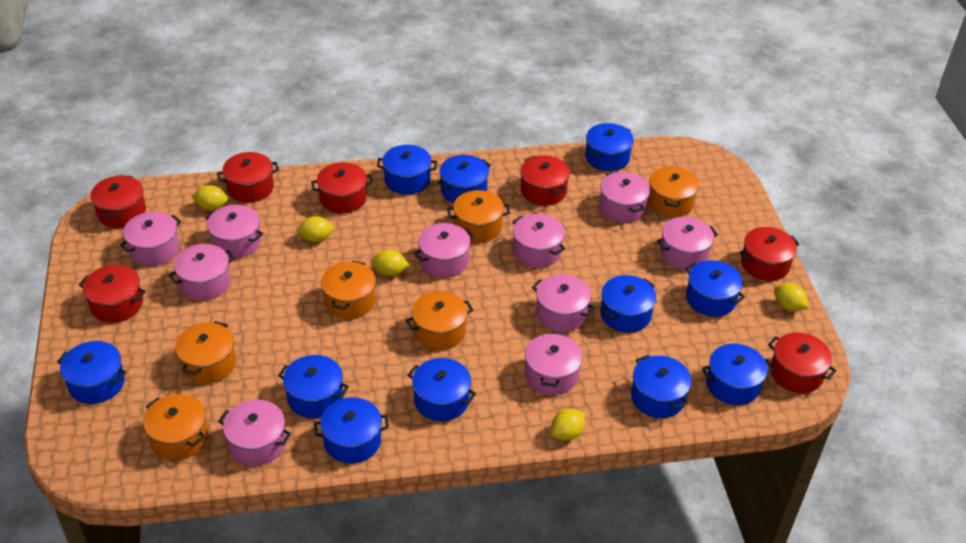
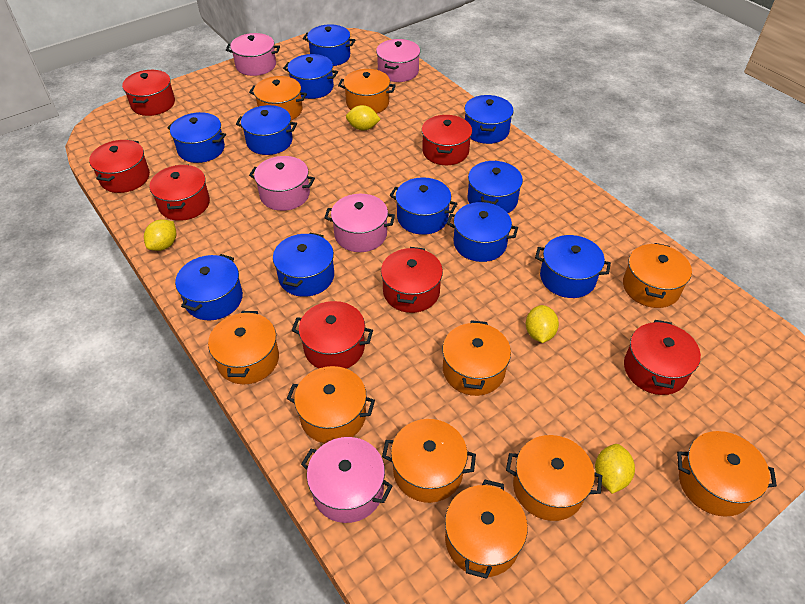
orange pot: [143,394,208,460] [175,321,236,384] [321,261,376,319] [406,291,473,350] [447,190,510,243] [648,166,699,217] = 6 -> [208,311,279,384] [249,76,307,120] [287,366,375,443] [338,69,396,114] [382,419,476,503] [443,320,511,396] [445,479,528,579] [506,435,602,521] [623,243,692,308] [677,431,777,517] = 10
pink pot: [120,212,181,266] [169,244,235,300] [205,205,263,258] [218,400,291,466] [414,223,474,278] [512,214,566,267] [525,332,583,395] [532,274,595,332] [599,172,650,223] [657,217,718,270] = 10 -> [226,33,280,76] [249,156,315,211] [301,437,393,523] [324,194,395,252] [376,39,420,82] = 5
yellow lemon: [191,185,228,211] [296,216,334,242] [371,250,409,276] [551,409,585,441] [774,283,809,311] = 5 -> [144,219,176,251] [346,105,381,131] [526,305,559,343] [595,444,635,494] = 4

